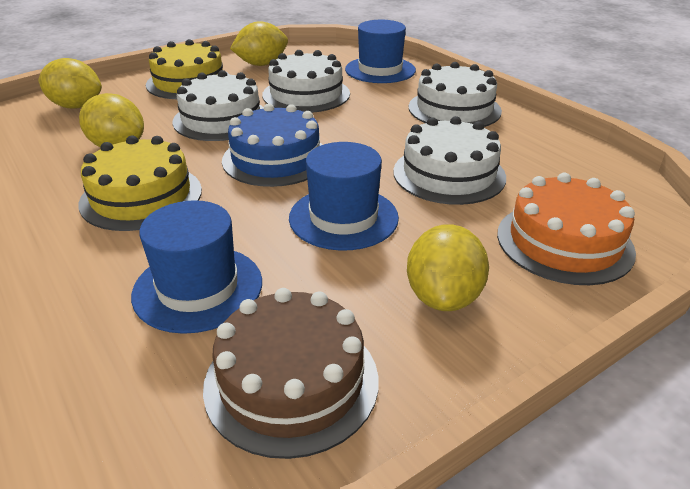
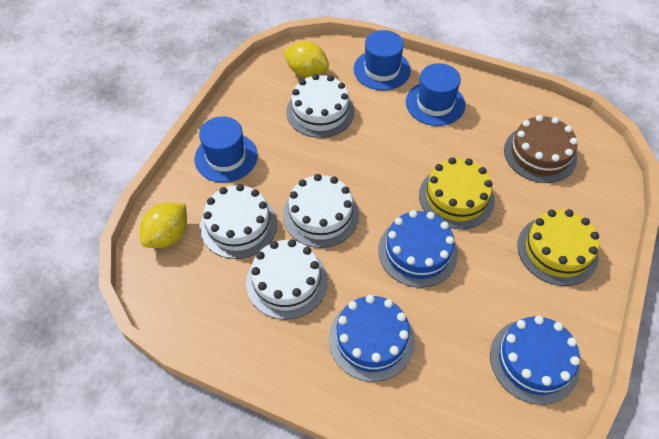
blue cake: [222,103,322,187] = 1 -> [329,295,415,382] [378,210,458,288] [490,316,580,405] = 3
orange cake: [497,173,636,285] = 1 -> none = 0
yellow lemon: [38,58,102,109] [79,93,144,147] [230,21,288,66] [407,224,489,311] = 4 -> [140,202,187,248] [283,41,329,77] = 2

